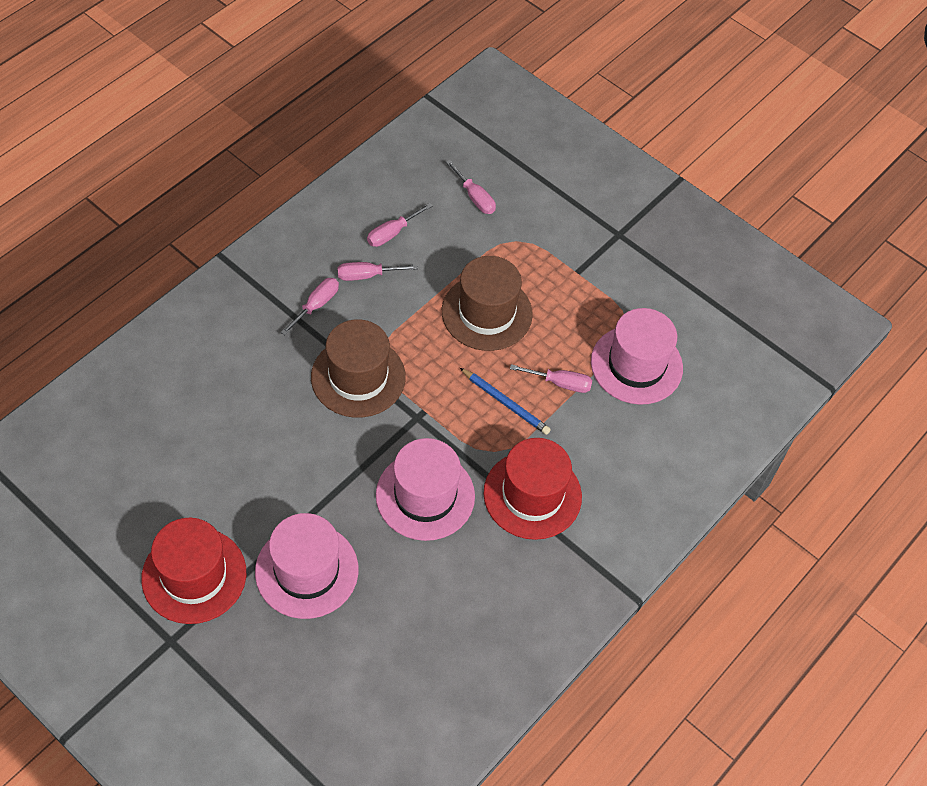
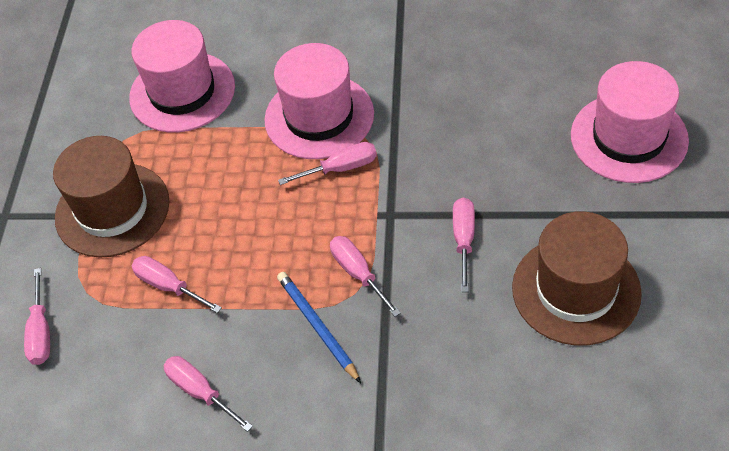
pink screwdriver: [281,278,339,335] [338,262,418,281] [367,203,432,247] [446,160,496,214] [510,364,592,393] = 5 -> [24,268,50,365] [131,256,222,313] [163,356,253,432] [278,142,377,185] [330,236,401,317] [453,198,475,292] = 6
red hat: [141,518,246,624] [483,438,582,540] = 2 -> none = 0

